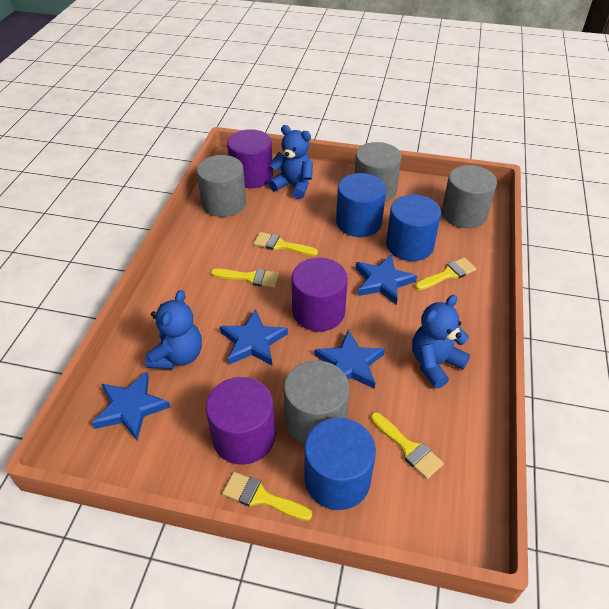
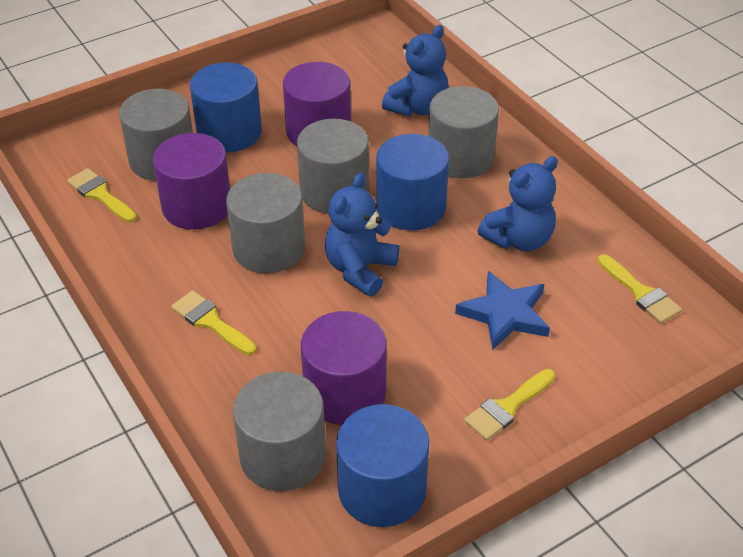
blue star: [92,371,170,440] [220,309,288,366] [314,330,385,389] [356,255,417,305] = 4 -> [455,271,550,350] = 1
grey cylinder: [197,155,246,217] [284,360,350,444] [354,142,401,201] [442,165,497,228] = 4 -> [119,89,193,181] [226,173,305,273] [233,371,326,491] [297,119,369,214] [428,86,499,178] = 5
yellow brush: [211,269,279,287] [222,472,312,521] [253,232,318,256] [371,412,444,479] [415,257,476,290] = 5 -> [67,168,137,223] [171,290,256,355] [464,369,555,441] [598,254,682,324] = 4

